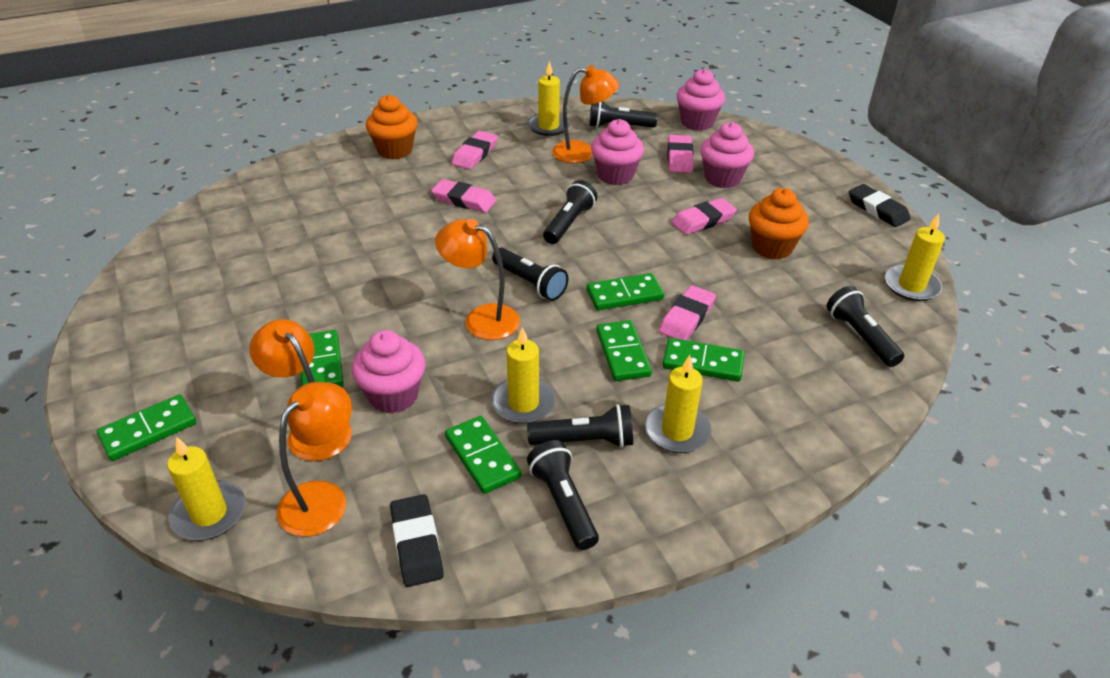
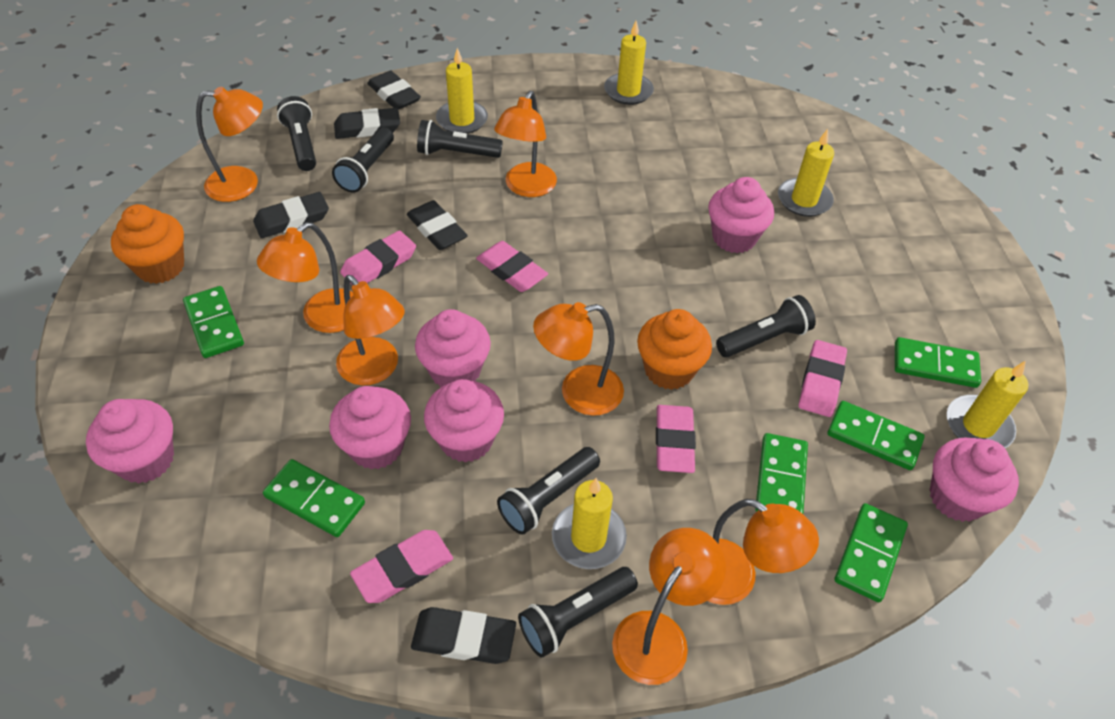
black eraser: [390,494,444,587] [849,184,911,227] = 2 -> [253,192,329,238] [334,108,400,139] [367,71,421,110] [407,200,468,250] [411,607,516,664] = 5
orange lamp: [250,319,352,461] [277,382,352,537] [435,219,520,340] [552,65,619,163] = 4 -> [196,87,263,202] [257,222,353,333] [336,275,405,385] [494,91,557,197] [533,302,624,416] [612,528,726,685] [708,499,819,605] = 7
pink cupcake: [352,330,425,414] [591,119,644,185] [677,69,725,131] [701,122,754,188] = 4 -> [86,399,174,484] [329,386,411,470] [415,309,491,387] [424,379,504,463] [708,177,774,253] [930,438,1019,522] = 6

